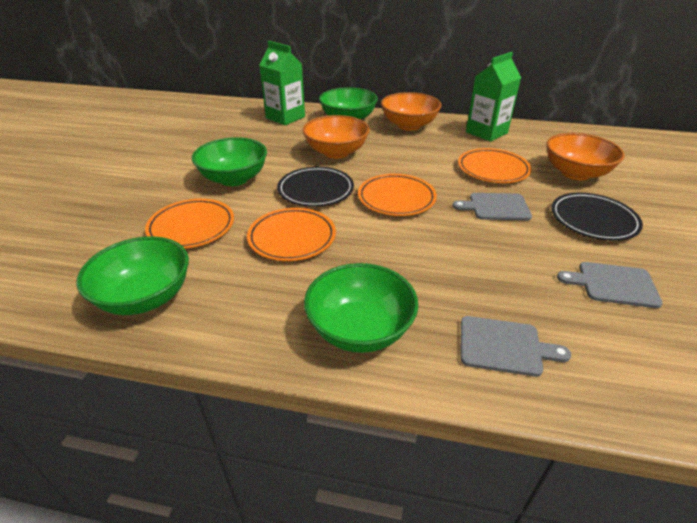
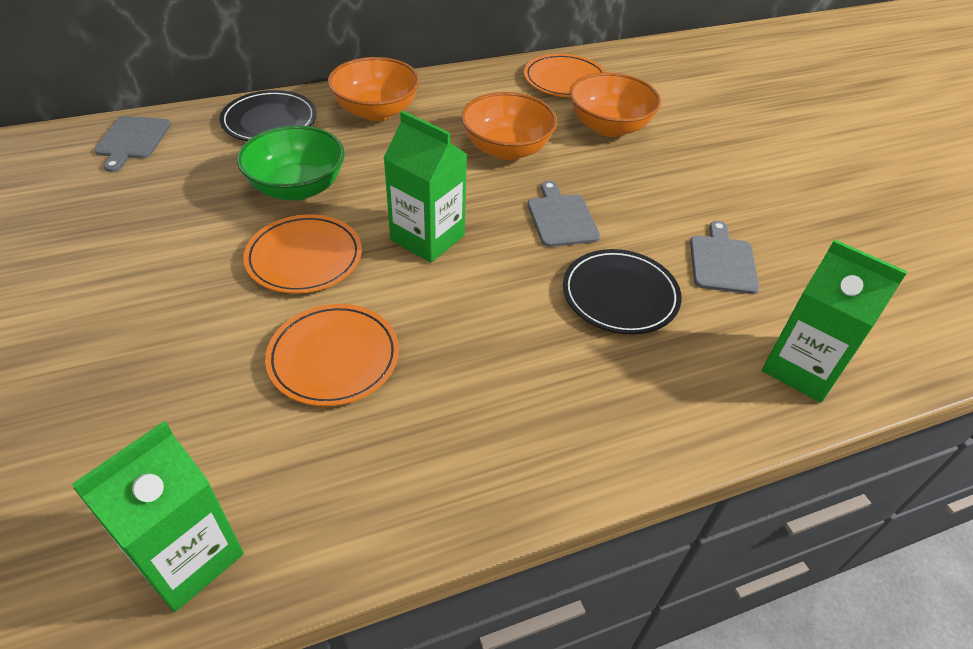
green bowl: [77,236,189,315] [192,137,267,186] [304,263,418,353] [319,87,378,119] = 4 -> [237,125,345,200] = 1
green carton: [259,41,305,125] [466,52,521,142] = 2 -> [72,421,244,612] [384,111,467,263] [762,239,908,403] = 3
orange plate: [145,199,234,249] [247,208,336,261] [358,174,437,216] [458,148,532,183] = 4 -> [243,214,362,294] [265,304,399,406] [524,54,606,97] = 3

